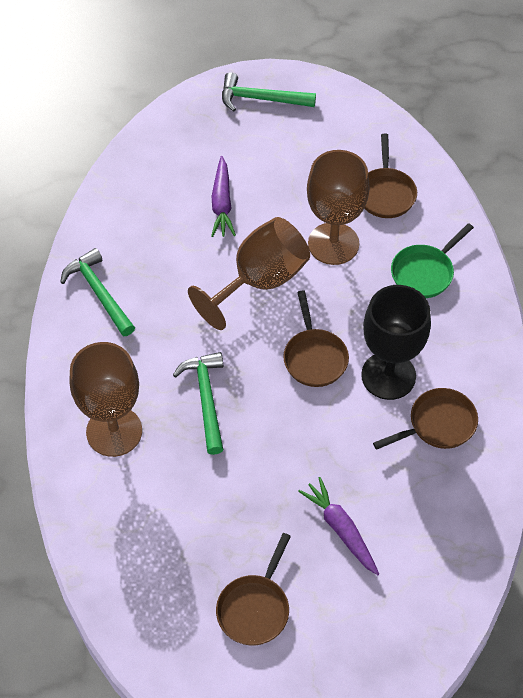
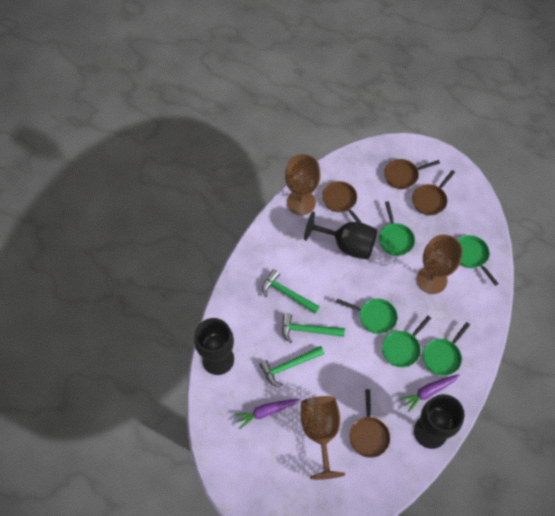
black goblet: [361,285,431,400] = 1 -> [194,318,234,375] [304,212,377,260] [414,394,465,449] = 3
green pan: [391,223,474,298] = 1 -> [336,299,398,334] [379,201,415,256] [382,316,431,367] [423,322,470,376] [458,235,499,286] = 5

